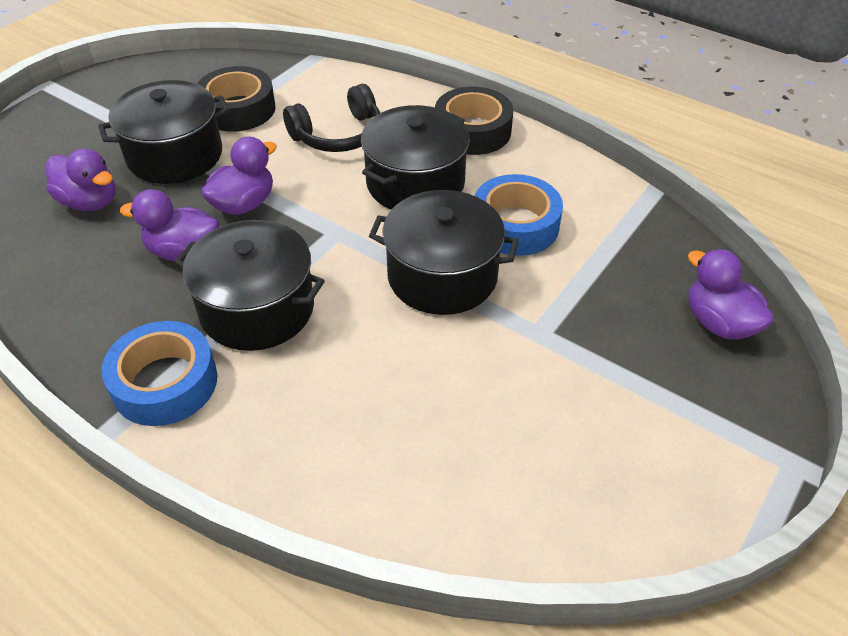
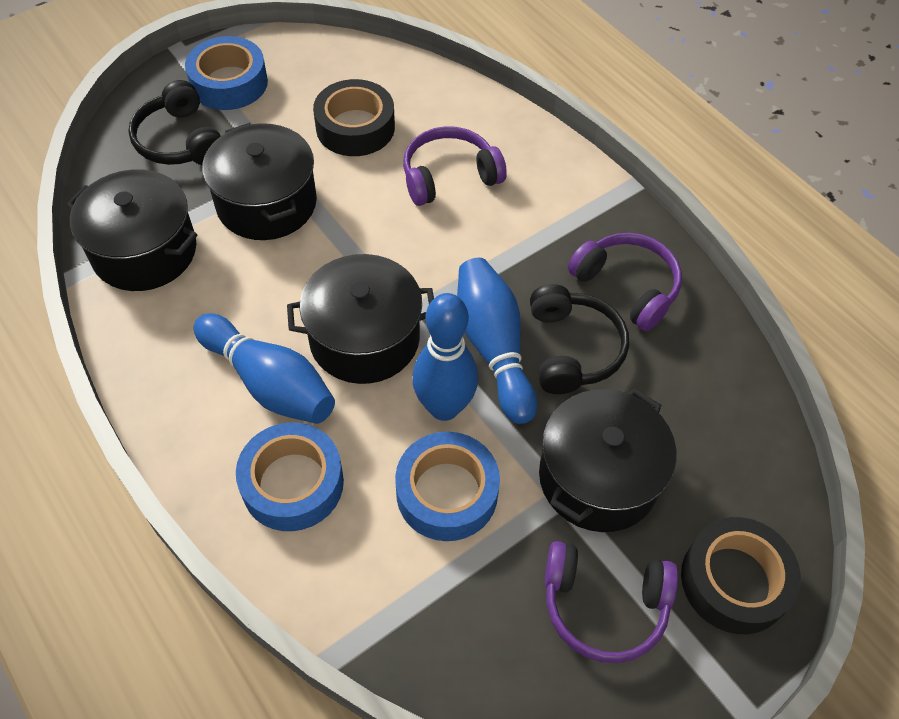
black headphones: [283,84,380,152] = 1 -> [128,80,221,165] [530,284,629,394] = 2
blue bowling pin: none = 0 -> [194,313,335,424] [412,293,478,421] [457,258,537,424] = 3
blue tape: [101,321,217,426] [475,174,563,256] = 2 -> [185,36,268,110] [236,422,344,531] [395,432,500,541] = 3
purple duck: [46,149,116,211] [120,189,219,262] [201,136,277,215] [688,249,774,340] = 4 -> none = 0
purple headphones: none = 0 -> [403,126,507,206] [545,541,678,663] [568,233,682,331] = 3

